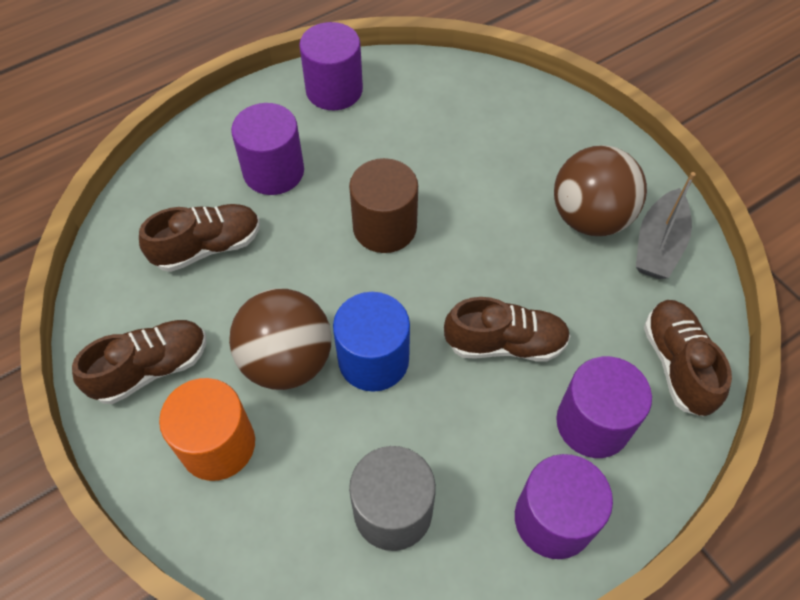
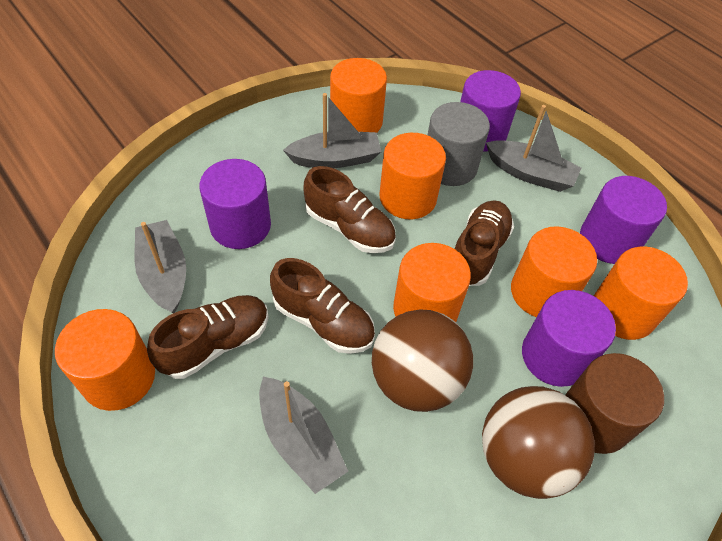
blue cylinder: [333,292,410,392] = 1 -> none = 0
grey boat: [636,172,696,279] = 1 -> [135,220,186,313] [259,377,348,494] [283,93,381,168] [486,105,581,192] = 4
orange cylinder: [159,378,255,481] = 1 -> [55,309,155,411] [330,58,387,132] [380,133,446,219] [393,243,471,322] [511,226,597,317] [594,247,688,340] = 6

